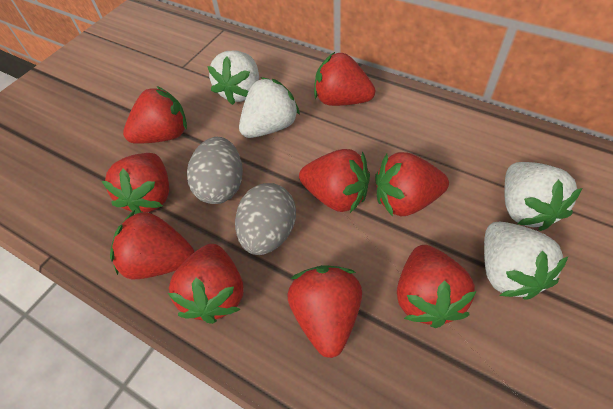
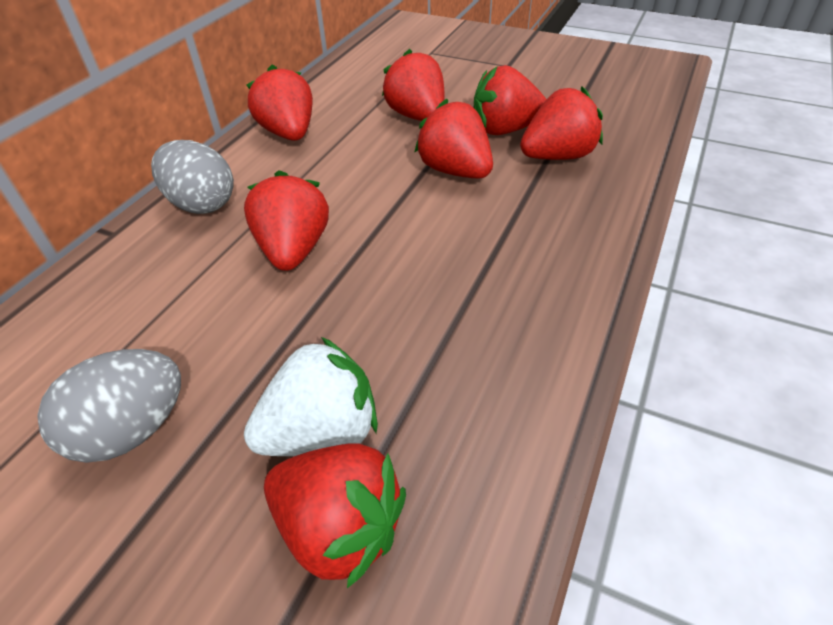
red strawberry: [102,153,169,214] [110,210,194,279] [123,86,187,144] [168,244,243,324] [287,265,362,358] [299,149,370,213] [314,52,375,106] [375,152,449,217] [397,245,477,328] = 9 -> [244,170,329,271] [247,65,313,141] [264,443,406,588] [382,49,444,121] [414,99,493,179] [474,65,546,135] [520,87,603,160] = 7
white strawberry: [207,51,259,105] [239,77,300,138] [484,221,569,300] [504,162,582,231] = 4 -> [244,337,378,456] = 1

